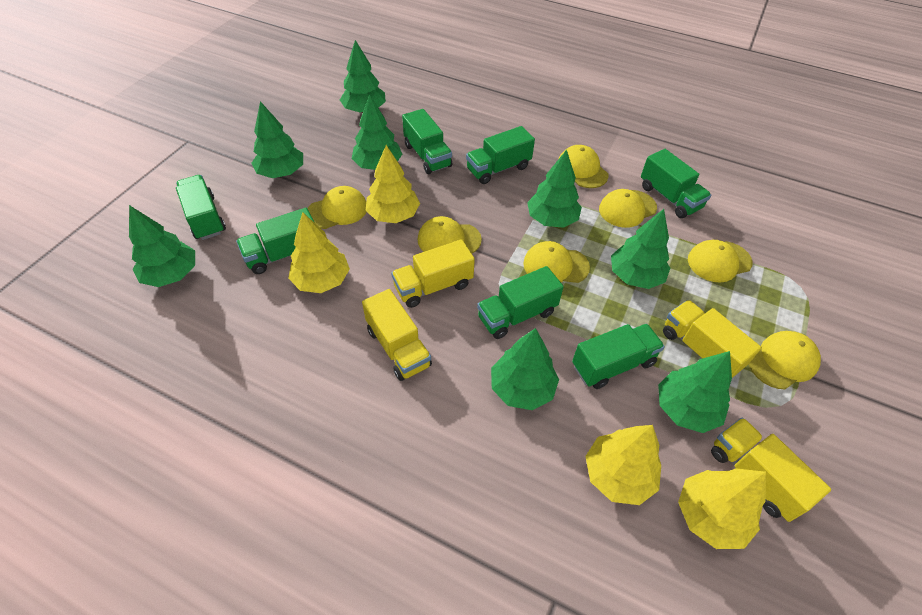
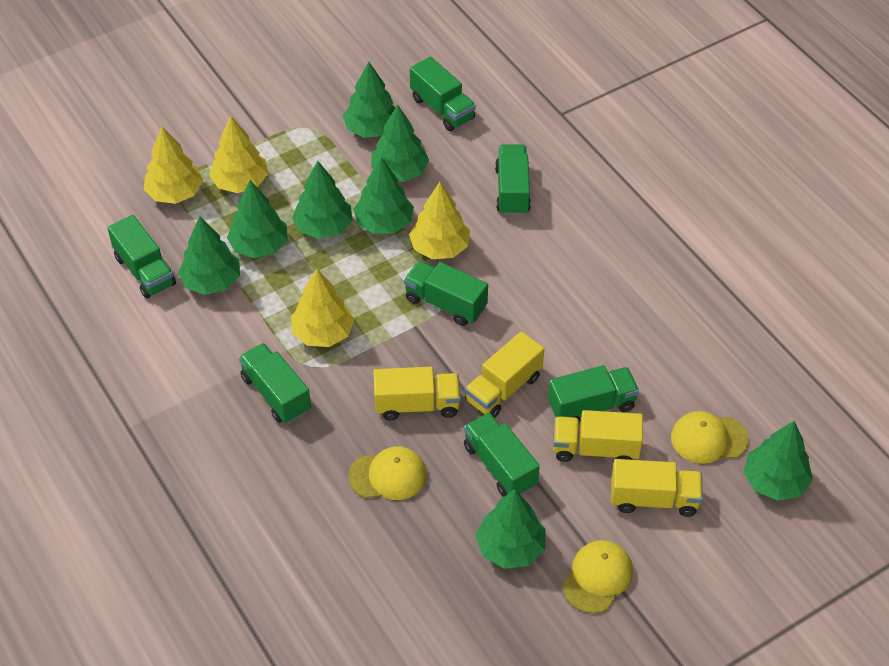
yellow cap: [308,186,366,229] [418,216,482,253] [523,241,590,283] [559,145,609,188] [599,189,657,228] [688,240,753,283] [749,331,821,389] = 7 -> [348,446,427,500] [563,540,633,613] [671,411,748,464] = 3

